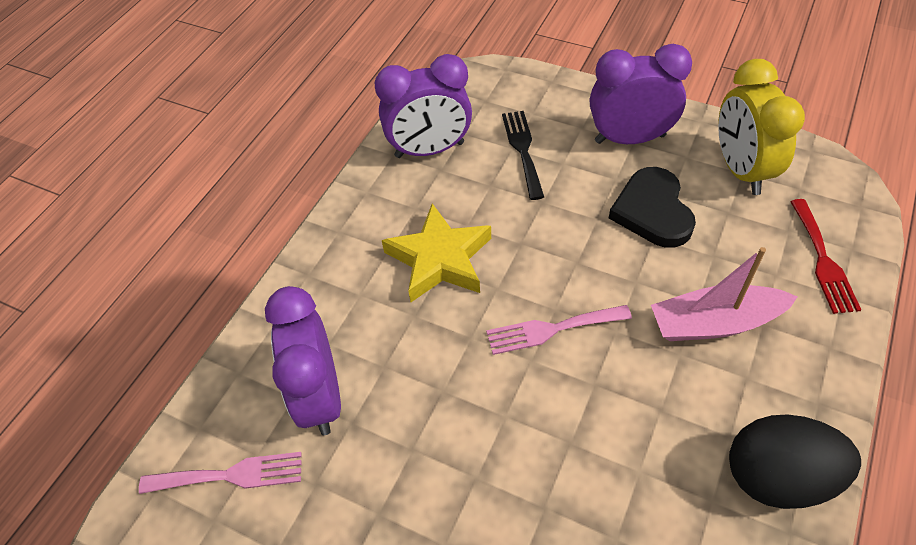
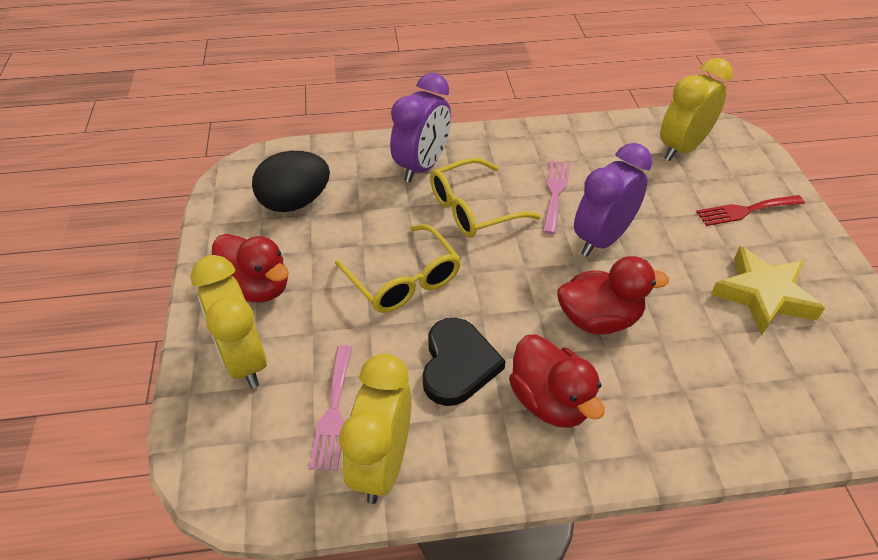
black fork: [502,111,544,200] = 1 -> none = 0
pink boat: [651,247,798,341] = 1 -> none = 0
purple clock: [265,286,341,435] [375,54,472,158] [590,44,692,144] = 3 -> [390,73,451,182] [574,143,652,257] = 2
red duck: none = 0 -> [212,234,289,303] [509,334,605,428] [557,256,669,335] = 3
yellow clock: [718,59,805,195] = 1 -> [190,255,267,388] [339,353,412,504] [660,58,733,161] = 3
yellow glasses: none = 0 -> [335,224,461,313] [430,158,541,238] = 2

